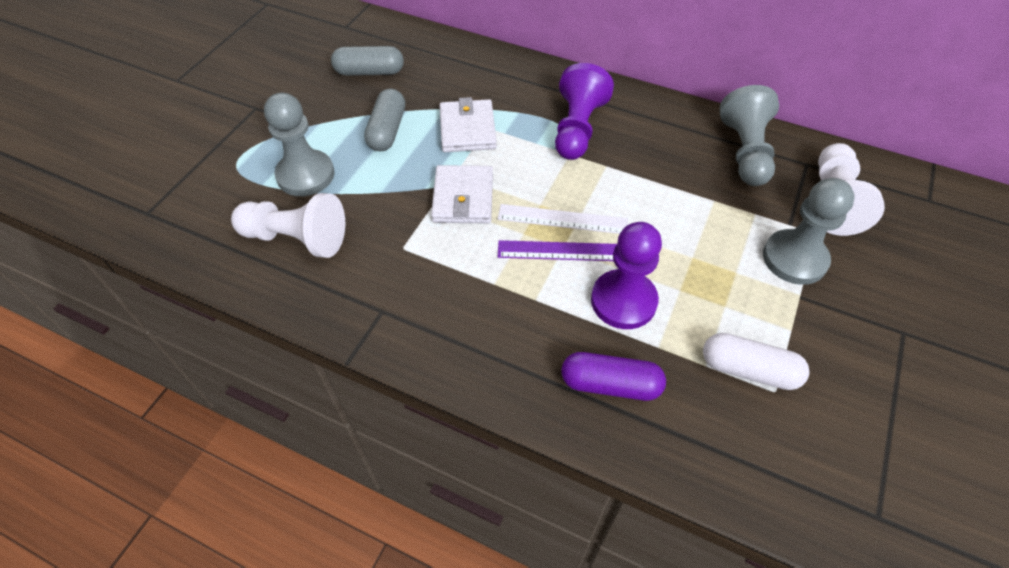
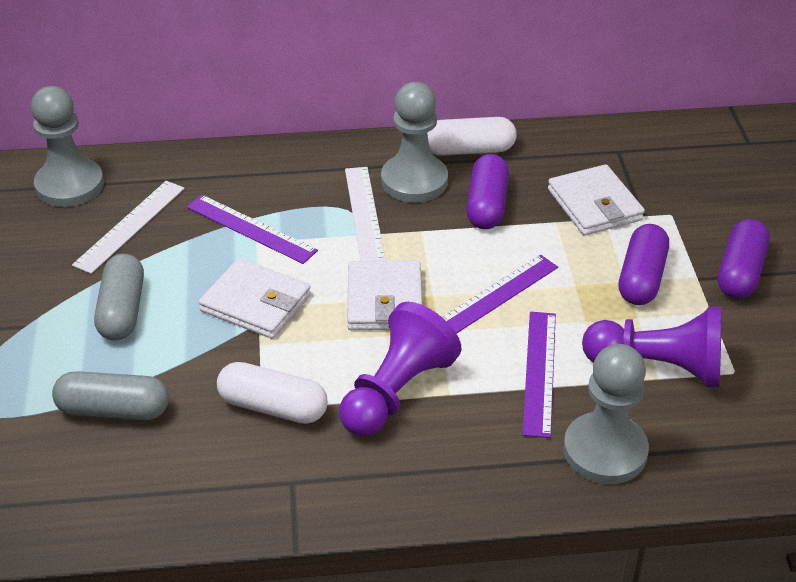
purple capsule: [561,352,666,401] = 1 -> [466,154,509,229] [619,224,669,305] [718,219,770,299] = 3
purple ruler: [498,240,617,261] = 1 -> [187,195,318,264] [442,255,558,334] [523,312,556,438] = 3
white capsule: [703,333,809,390] = 1 -> [217,362,328,424] [427,117,517,156] = 2
white pawn: [231,193,345,258] [818,143,885,236] = 2 -> none = 0
white ruler: [498,204,628,234] = 1 -> [72,181,185,274] [345,167,386,261] = 2
white wallet: [431,165,493,223] [440,97,497,152] = 2 -> [199,258,311,339] [347,260,422,330] [548,164,645,236] = 3

